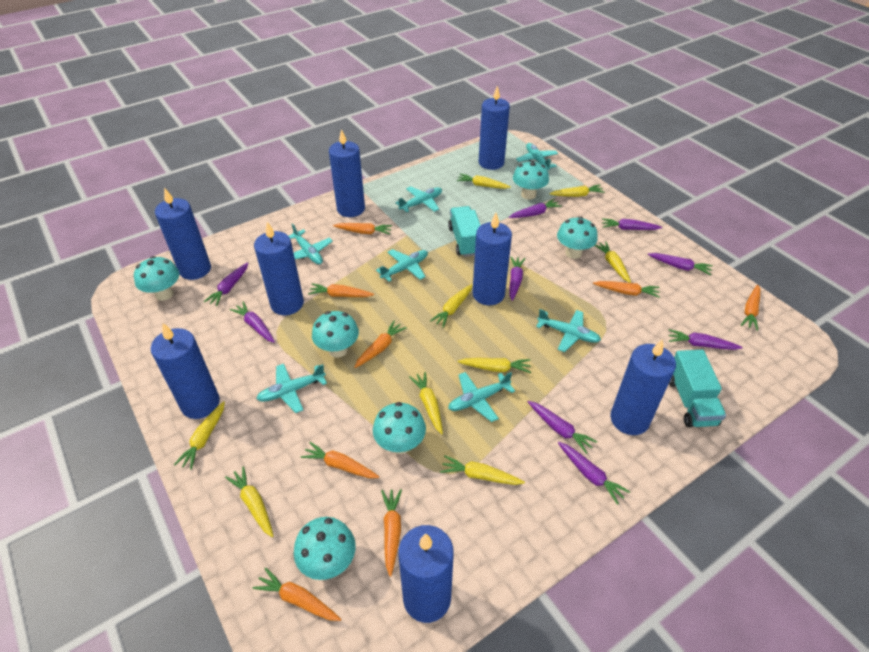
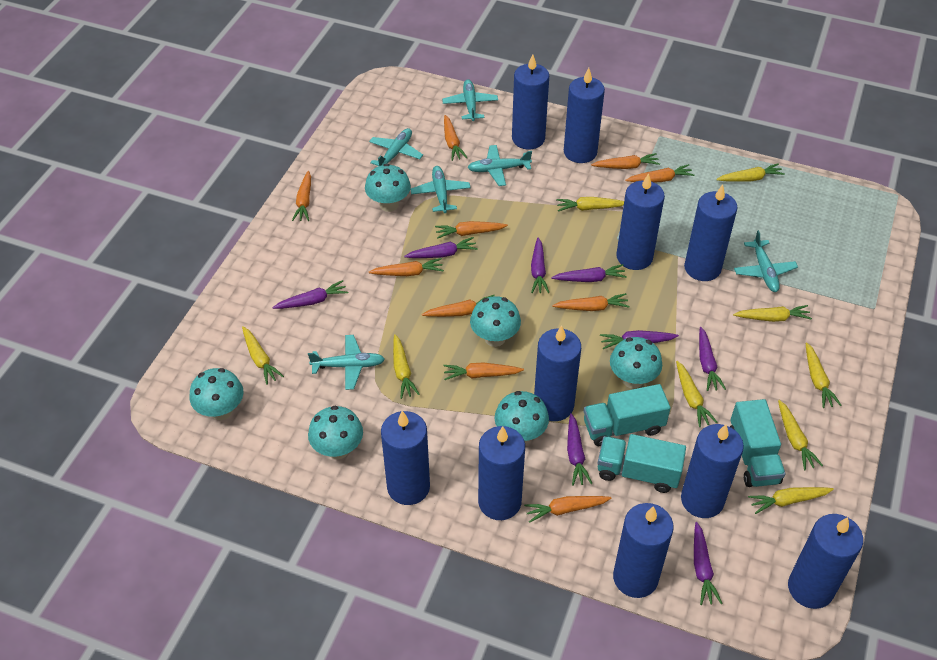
blue candle: [151,323,220,419] [155,188,211,280] [254,222,304,315] [329,129,365,217] [398,525,454,623] [472,213,512,305] [479,85,510,170] [610,339,676,435] = 8 -> [381,411,430,505] [478,426,525,520] [512,54,549,149] [534,325,581,421] [564,68,605,163] [613,503,674,598] [616,173,665,270] [681,424,744,518] [684,184,737,281] [788,514,863,609] = 10
orange carrot: [252,568,341,621] [301,442,379,478] [308,283,374,297] [333,223,392,235] [354,321,407,368] [381,489,402,577] [593,281,660,298] [741,285,760,331] = 8 -> [292,171,311,221] [369,258,444,276] [422,295,495,317] [435,221,508,239] [443,362,524,380] [444,115,468,161] [524,496,611,523] [552,293,630,311] [591,153,660,169] [626,164,694,182] = 10
purple carrot: [204,262,248,306] [230,302,275,343] [509,199,562,218] [509,256,526,301] [528,401,597,454] [558,442,630,505] [602,218,662,230] [648,253,713,275] [668,329,743,350] = 9 -> [273,280,348,309] [404,237,478,258] [531,238,549,293] [551,264,627,282] [567,413,593,486] [600,330,679,349] [694,522,723,605] [699,327,726,391] = 8
turquoise plane: [256,364,327,413] [289,223,333,264] [376,249,428,282] [395,186,442,212] [448,372,515,422] [516,143,558,170] [536,309,601,352] = 7 -> [308,335,385,390] [369,128,423,166] [410,166,471,213] [442,80,498,121] [467,145,532,186] [734,230,798,292] = 6
turquoise truck: [448,206,481,257] [669,350,726,428] = 2 -> [583,384,671,446] [598,434,686,493] [730,399,786,487] = 3

